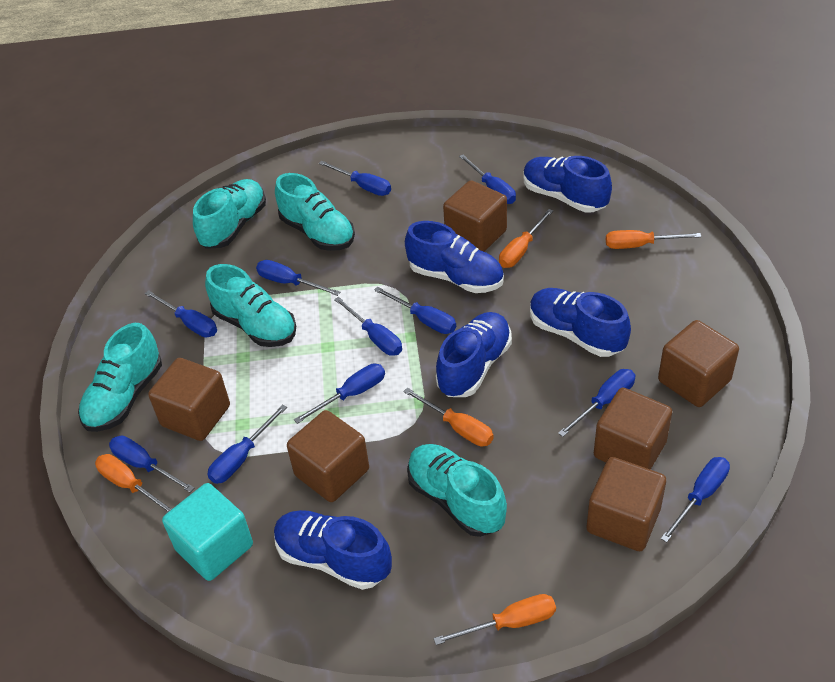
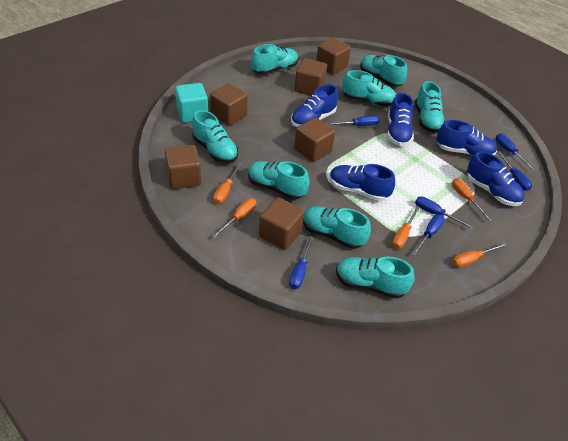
blue screwdriver: [109,435,194,493] [145,290,217,338] [207,404,287,484] [256,260,340,296] [294,364,385,424] [319,161,391,196] [334,297,402,356] [374,287,456,334] [459,154,516,204] [558,369,635,437] [661,457,730,542] = 11 -> [289,236,314,289] [328,115,379,126] [412,214,445,255] [415,196,474,229] [496,134,535,170] [497,151,532,191] = 6
turquoise shoe: [78,323,162,432] [193,179,266,249] [205,264,296,347] [275,173,355,251] [407,444,507,537] = 5 -> [192,110,238,163] [248,161,310,199] [251,44,298,74] [303,206,371,249] [336,257,415,299] [342,70,396,107] [360,55,407,87] [415,81,445,133] = 8

